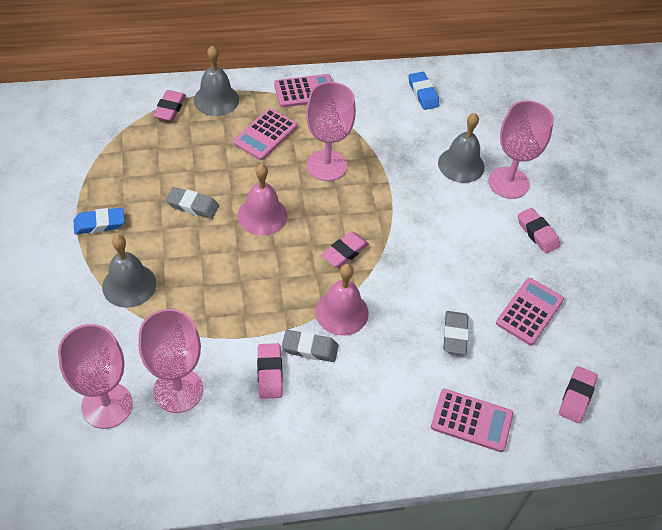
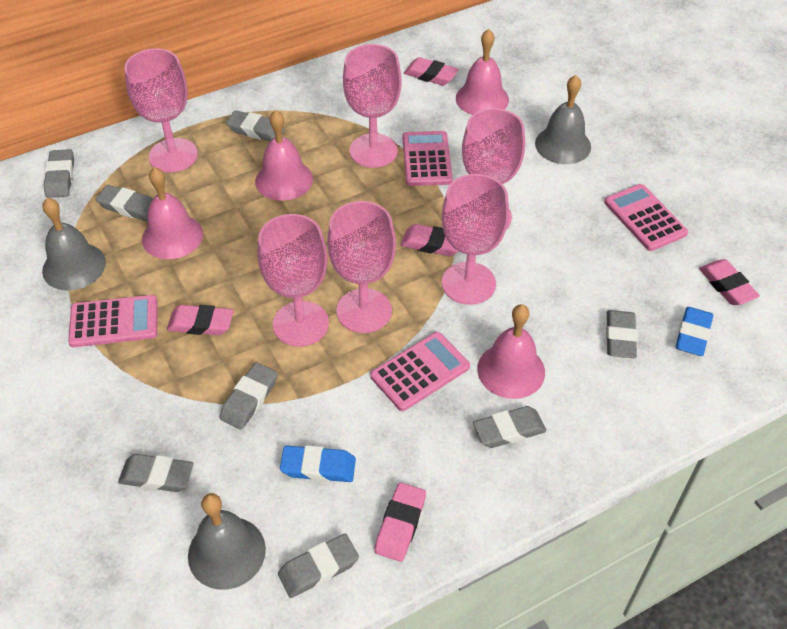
grey eraser: [166,187,219,219] [282,330,339,362] [443,311,469,355] = 3 -> [44,149,74,198] [96,185,153,221] [118,454,194,492] [220,363,278,429] [226,110,285,141] [278,534,359,598] [473,406,546,448] [606,310,638,358] = 8
pink bell: [238,164,287,235] [315,264,369,335] = 2 -> [142,167,203,259] [255,110,313,201] [456,29,509,115] [477,304,545,399] = 4
pink goblet: [58,324,133,429] [138,309,203,413] [306,82,356,181] [489,100,554,199] = 4 -> [124,49,198,173] [258,214,329,347] [327,201,396,333] [343,44,402,168] [442,174,509,305] [462,108,525,228] = 6

